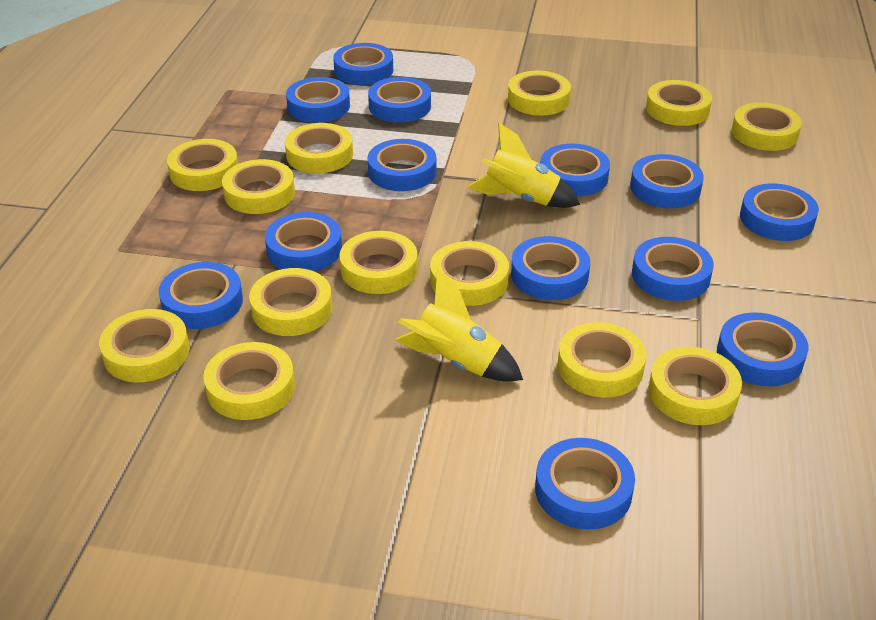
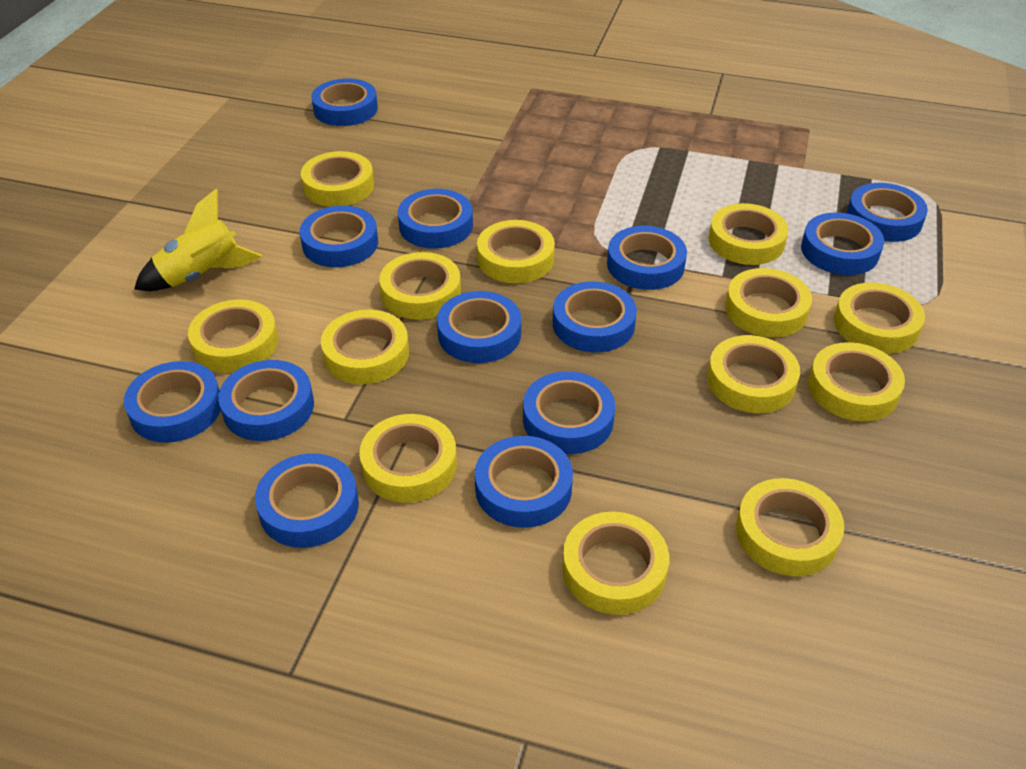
yellow rocket: [396,269,523,382] [467,123,580,208] = 2 -> [134,189,262,291] = 1

